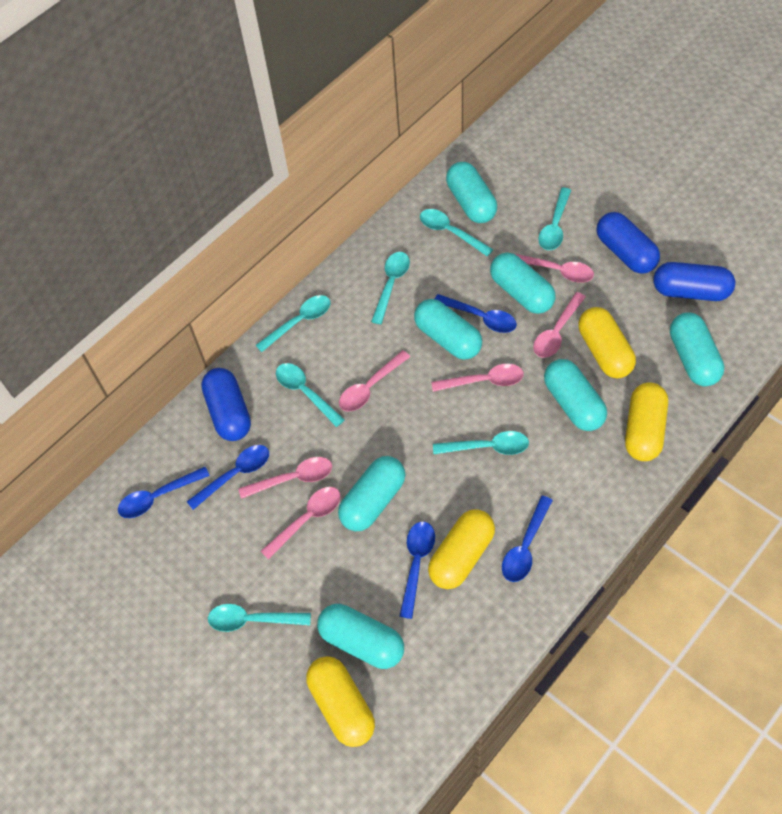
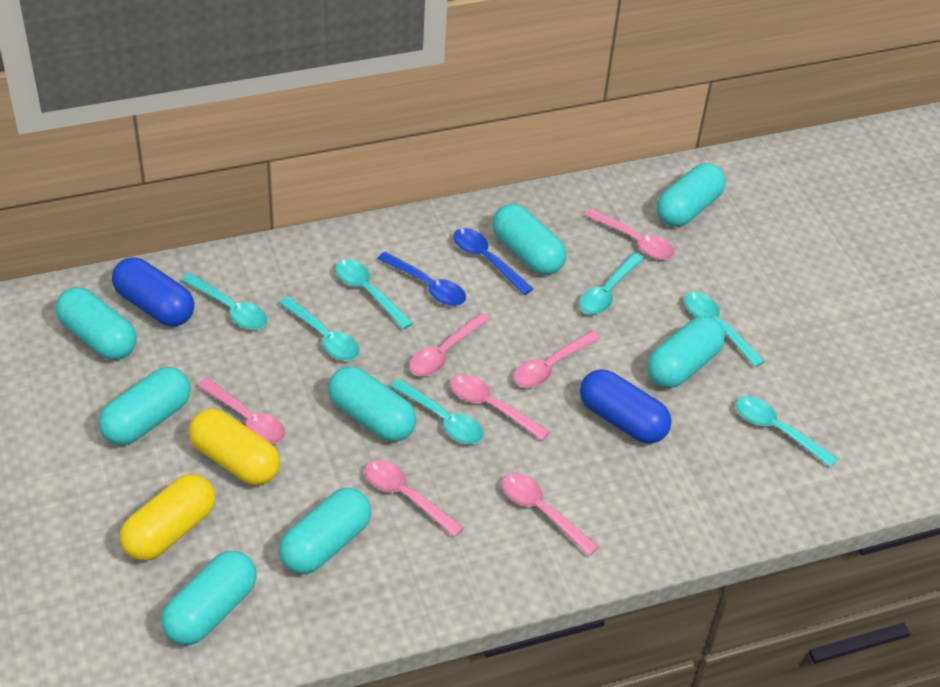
blue capsule: [201,368,251,441] [596,212,660,274] [653,262,735,301] = 3 -> [112,258,194,326] [580,369,672,444] = 2
blue spoon: [118,467,210,518] [187,445,269,510] [399,522,435,619] [435,294,517,333] [502,495,553,582] = 5 -> [377,252,466,306] [453,228,533,295] = 2
pink spoon: [239,457,332,499] [261,487,341,560] [339,350,410,412] [431,364,524,392] [513,253,594,283] [533,292,586,358] = 6 -> [197,378,285,444] [365,460,464,537] [409,313,490,376] [450,374,550,441] [502,473,599,556] [513,331,600,388] [584,209,675,260] = 7
turquoise capsule: [317,604,404,669] [338,456,405,531] [414,299,482,360] [446,162,497,223] [490,253,555,314] [544,359,607,431] [670,312,724,386] = 7 -> [55,287,137,360] [99,367,191,445] [161,551,257,645] [279,488,371,574] [328,366,416,442] [492,204,566,275] [647,316,725,388] [657,163,726,227] = 8
yellow capsule: [306,656,375,747] [428,509,495,589] [578,307,636,378] [625,382,668,461] = 4 -> [120,474,215,561] [189,409,280,485] = 2

